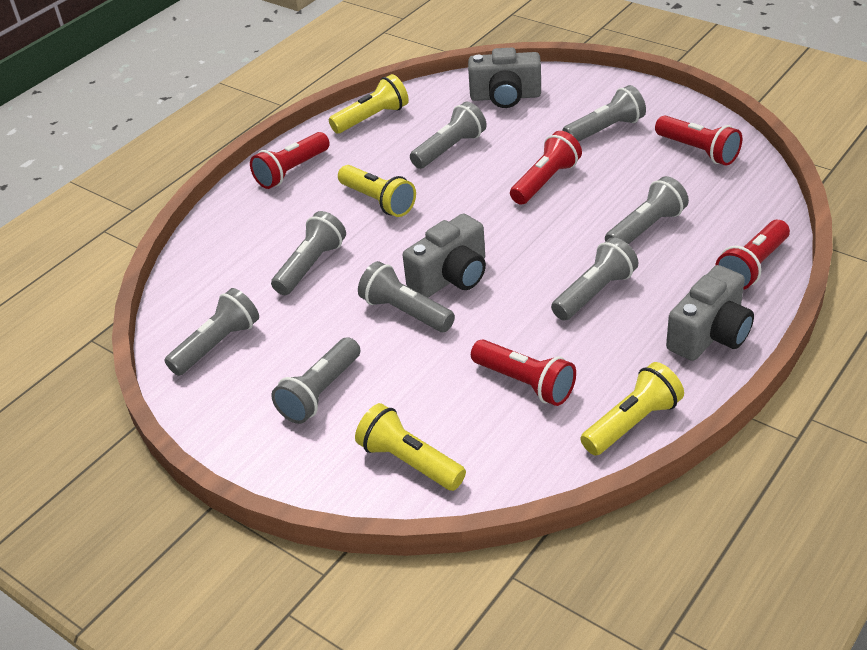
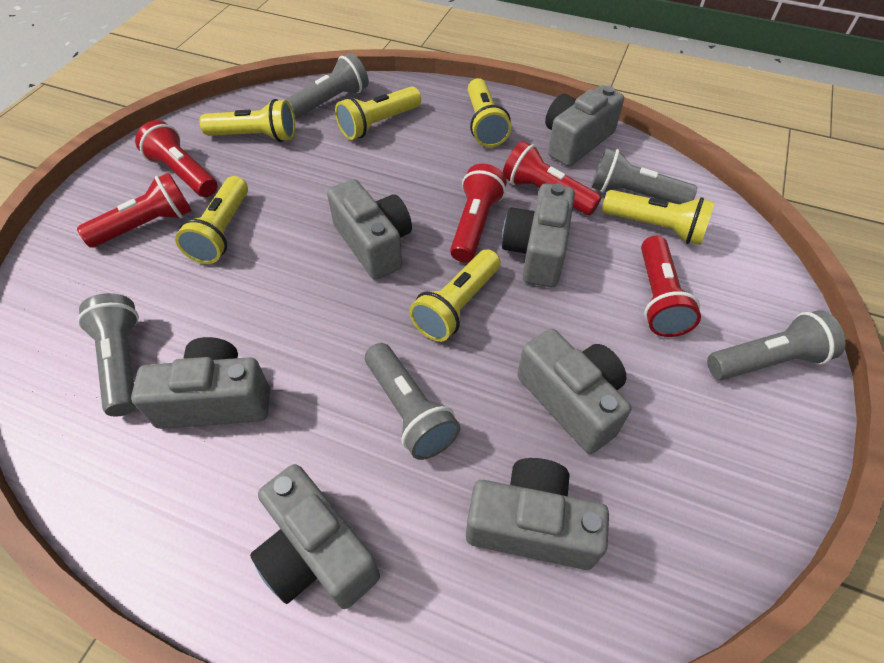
grey camera: [403,214,486,298] [468,47,541,108] [666,265,754,361] = 3 -> [131,337,270,429] [250,464,380,609] [327,179,412,280] [466,458,609,570] [502,183,575,287] [517,329,632,454] [545,85,624,166] = 7
grey flashlight: [164,288,259,376] [271,211,346,295] [271,337,360,424] [358,261,455,332] [410,102,487,169] [551,237,638,320] [562,85,646,142] [605,176,689,244] = 8 -> [77,293,139,416] [286,53,369,118] [365,343,460,460] [591,148,697,204] [707,310,846,380] = 5
yellow flashlight: [329,74,409,134] [338,165,416,217] [355,403,466,491] [580,362,684,455] = 4 -> [175,176,248,264] [200,99,295,142] [335,86,421,140] [409,249,500,342] [468,78,511,147] [602,190,715,245] = 6

